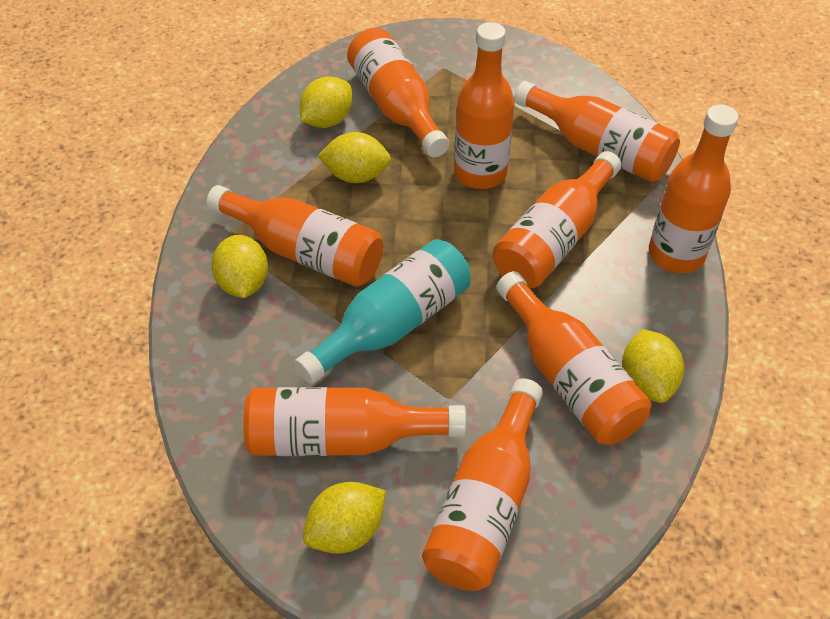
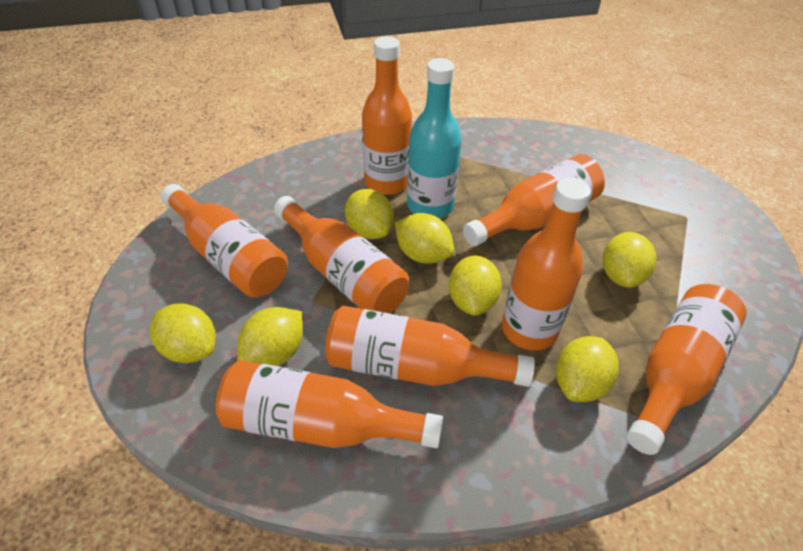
orange bottle: [206,185,383,287] [243,387,466,456] [347,28,450,157] [422,378,543,591] [454,22,515,189] [493,151,622,288] [496,271,651,445] [514,81,680,182] [649,104,739,273] = 9 -> [161,184,288,298] [216,360,443,448] [274,196,409,313] [325,306,535,387] [362,36,412,195] [463,154,605,246] [502,177,591,351] [627,284,747,455] = 8
yellow lemon: [211,235,268,298] [300,76,353,128] [303,482,386,554] [318,132,391,183] [622,329,684,403] = 5 -> [150,303,216,363] [237,307,303,366] [345,189,394,239] [395,213,454,263] [449,256,502,315] [556,336,619,402] [603,232,657,288] = 7

